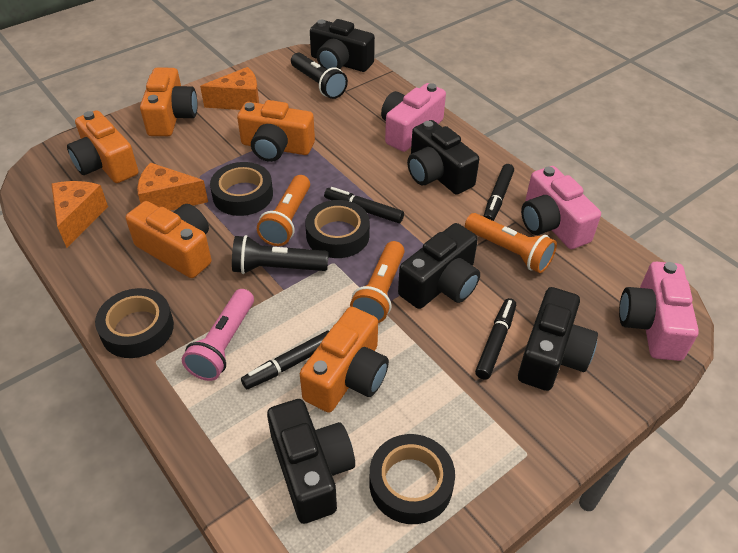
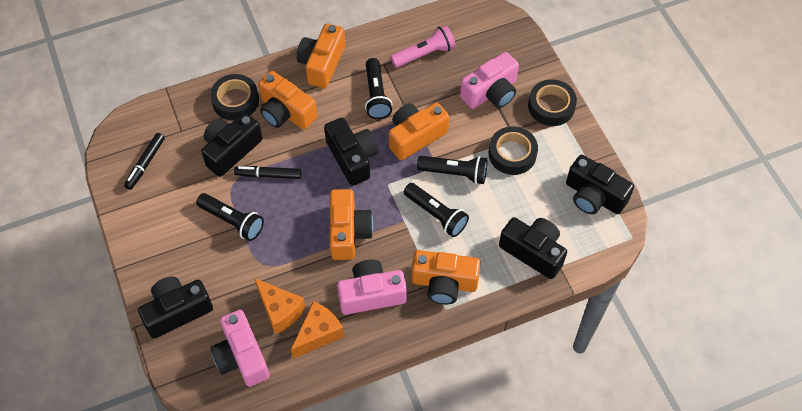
black flashlight: [232,235,329,274] [291,53,348,99] = 2 -> [196,193,264,241] [365,58,392,119] [404,183,469,237] [417,156,487,184] = 4
black marker: [241,330,329,389] [324,187,404,223] [475,298,516,379] [483,164,514,221] = 4 -> [124,133,165,190] [234,166,302,179] = 2
black tape: [95,288,174,358] [210,162,273,216] [305,200,370,258] [369,434,455,524] = 4 -> [210,74,259,121] [489,126,538,175] [528,79,577,126] = 3
orange cheese: [51,181,108,248] [137,162,208,211] [200,67,259,110] = 3 -> [254,278,306,334] [291,301,344,359] = 2
orange flashlight: [257,175,310,246] [350,241,405,323] [465,213,557,273] = 3 -> none = 0

